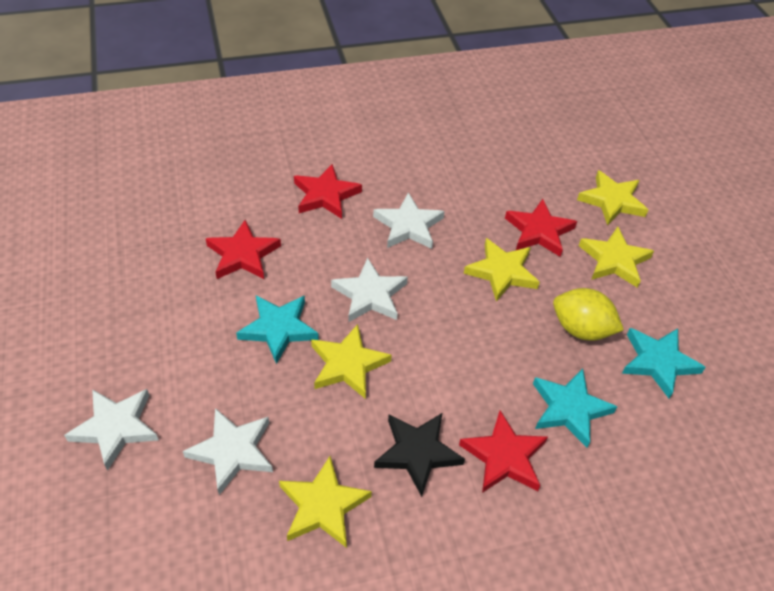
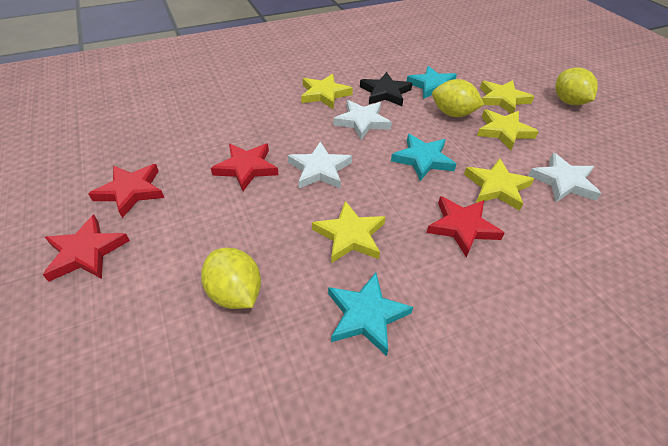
white star: [64,389,159,471] [183,408,273,495] [331,258,408,322] [373,192,445,249] = 4 -> [288,142,352,189] [333,100,392,140] [528,153,601,202] = 3
yellow lemon: [553,288,624,341] = 1 -> [201,248,261,309] [432,79,484,117] [555,68,598,105] = 3

